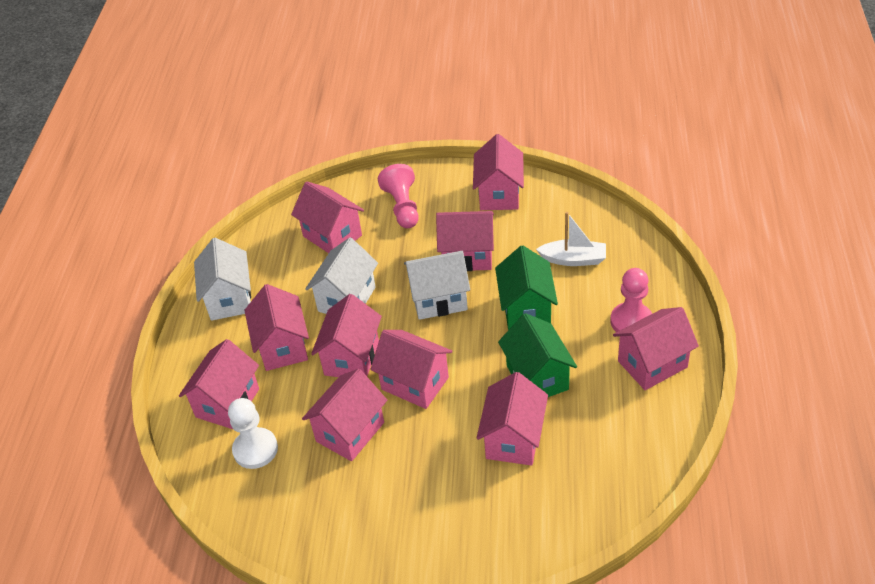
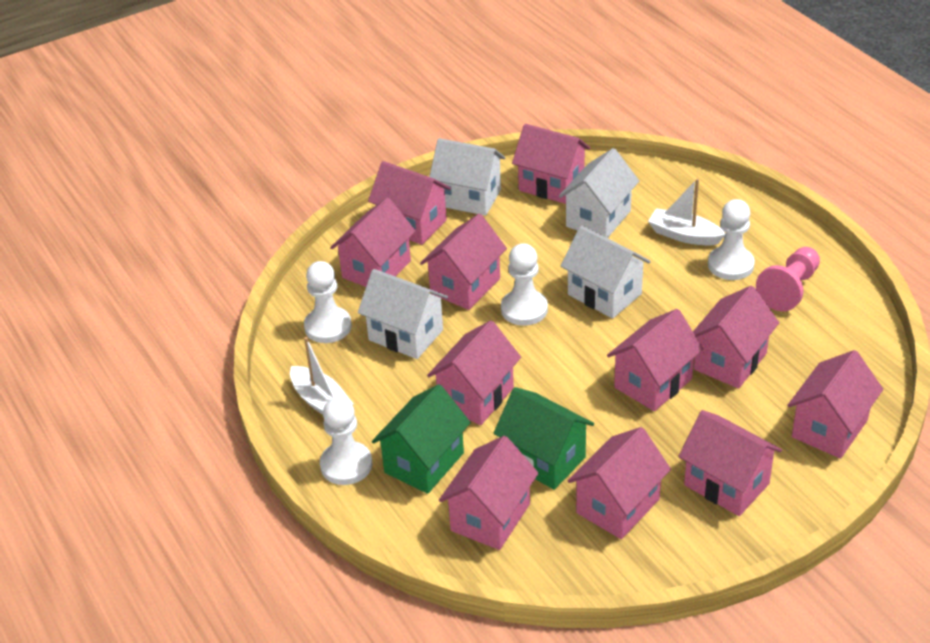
pink house: [179,339,259,429] [244,284,309,371] [291,181,364,253] [302,369,387,461] [311,294,382,377] [370,330,452,409] [436,211,494,271] [473,134,524,210] [477,372,548,466] [613,307,699,390] = 10 -> [330,197,416,287] [368,161,451,245] [420,214,507,310] [427,320,521,425] [439,436,539,550] [512,124,591,204] [568,427,671,539] [607,309,703,411] [678,410,782,516] [693,286,779,389] [787,350,883,459] = 11
pink pawn: [378,164,419,228] [611,268,652,332] = 2 -> [756,247,820,311] = 1
white boat: [536,212,606,266] = 1 -> [290,337,354,415] [648,178,725,245] = 2
white house: [194,238,251,321] [305,237,378,314] [404,251,470,320] = 3 -> [358,269,448,359] [429,138,505,216] [559,148,639,238] [561,226,651,319] = 4
white pawn: [228,398,278,469] = 1 -> [304,261,352,343] [320,397,372,485] [501,243,548,326] [708,199,755,280] = 4

